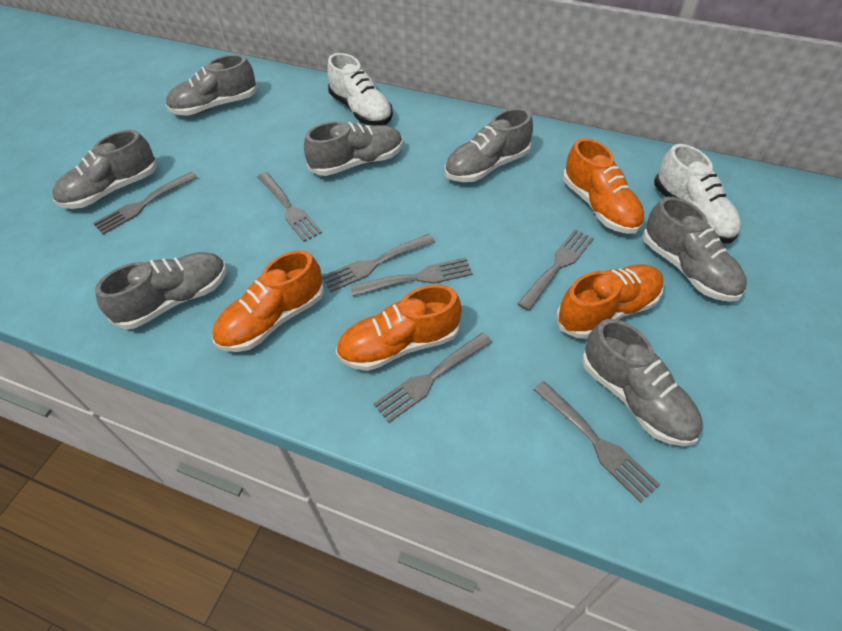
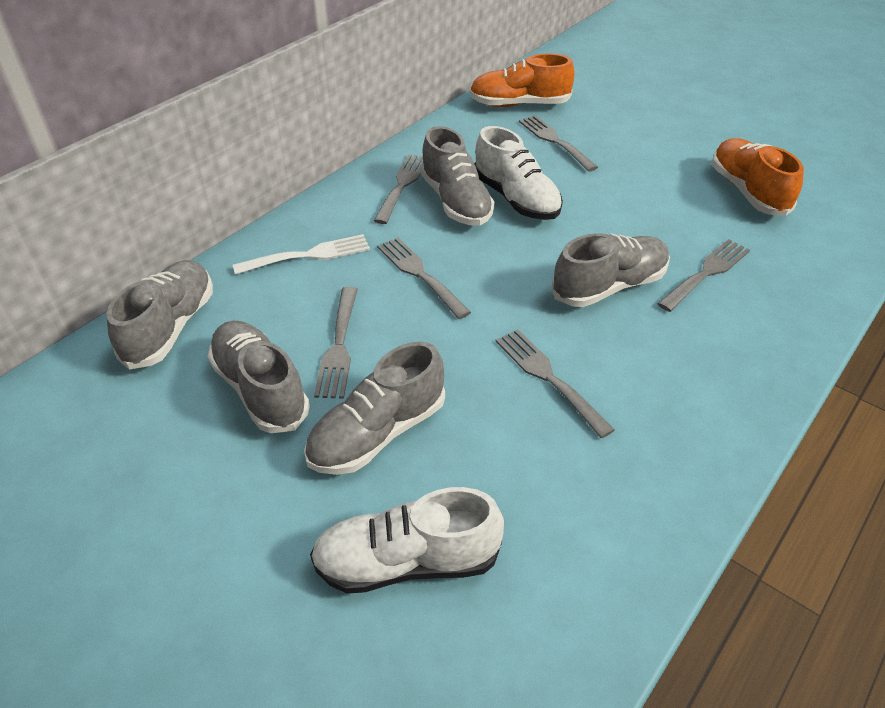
grey fork: [93,172,197,235] [257,172,322,242] [322,234,435,292] [350,258,473,296] [373,333,492,423] [518,229,594,311] [533,381,660,503] = 7 -> [314,287,358,399] [374,154,423,224] [377,237,471,319] [495,329,615,438] [519,115,598,172] [657,239,750,312] = 6
grey shoe: [52,130,157,209] [95,252,227,329] [166,54,257,116] [304,121,403,176] [445,108,533,182] [582,319,703,446] [643,197,747,302] = 7 -> [107,260,213,370] [208,321,310,433] [304,341,445,475] [420,126,495,226] [552,233,670,307] = 5
orange shoe: [212,250,324,352] [336,284,462,371] [556,264,664,339] [563,138,645,234] = 4 -> [470,53,575,107] [712,138,804,216] = 2
white fork: none = 0 -> [233,234,370,275] = 1

